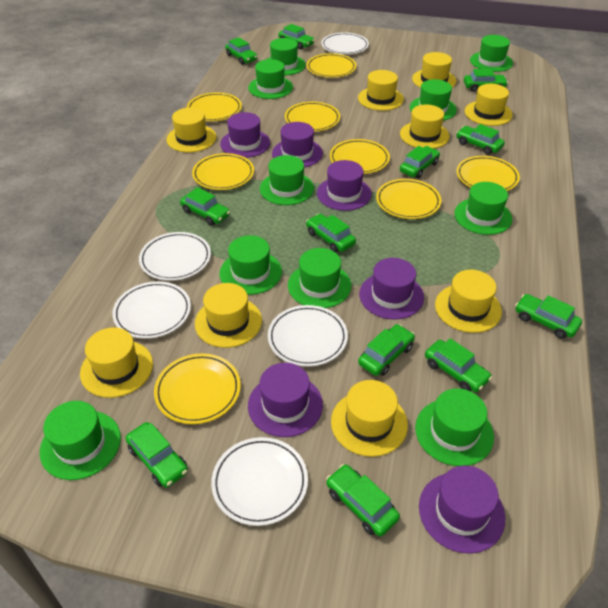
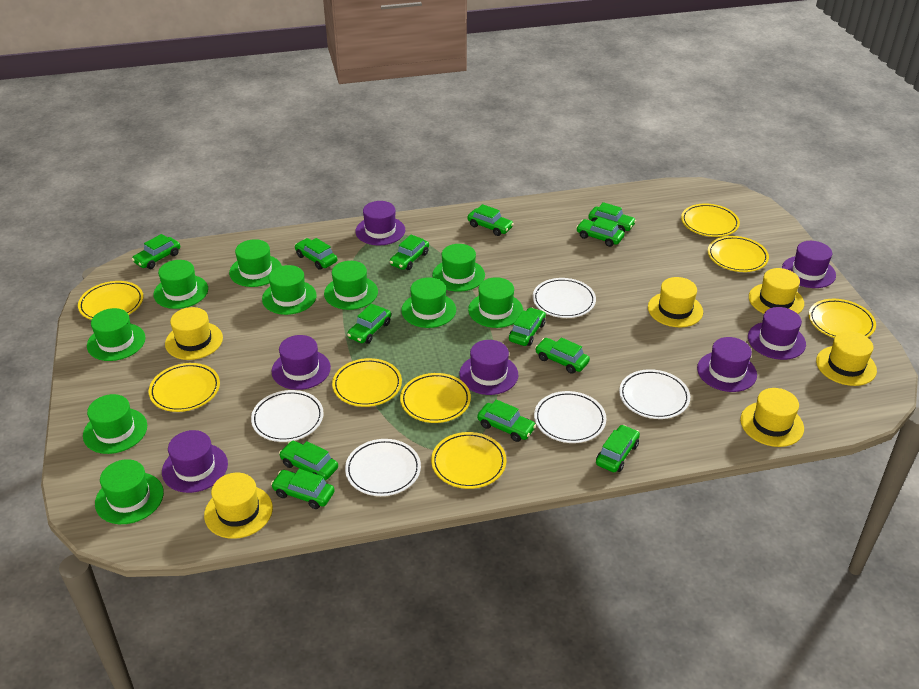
green car: [125,422,188,488] [180,187,230,226] [225,37,258,65] [279,24,315,49] [306,214,356,253] [326,464,400,537] [358,324,415,376] [400,146,440,178] [425,338,492,392] [456,124,505,155] [464,69,508,92] [515,294,582,339] = 12 -> [132,234,180,269] [271,469,335,509] [279,441,338,480] [294,238,338,270] [347,304,391,344] [390,235,429,270] [467,204,514,236] [477,400,536,442] [509,307,546,346] [535,338,590,374] [576,217,624,247] [588,202,636,232] [596,425,640,472] = 13
purple hat: [220,112,270,158] [248,363,323,437] [272,122,323,168] [317,160,372,211] [359,258,424,320] [419,466,505,553] = 6 -> [162,430,228,493] [272,335,331,390] [355,201,405,246] [459,340,518,395] [697,337,757,392] [748,307,806,360] [782,241,836,288] = 7
yellow hat: [80,327,153,398] [166,108,216,152] [195,283,262,348] [331,380,408,457] [358,70,404,111] [400,104,450,149] [412,52,457,88] [435,270,502,333] [465,84,513,126] = 9 -> [165,307,223,360] [204,473,273,539] [648,277,703,327] [740,388,804,447] [749,268,804,314] [816,331,877,386] = 6

